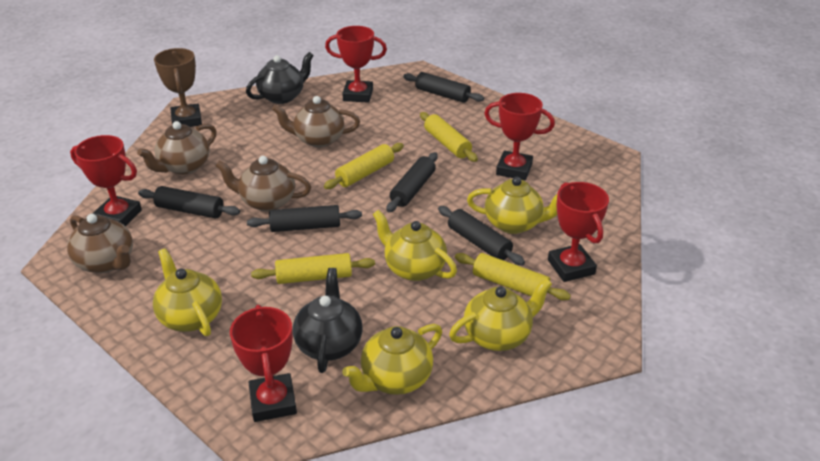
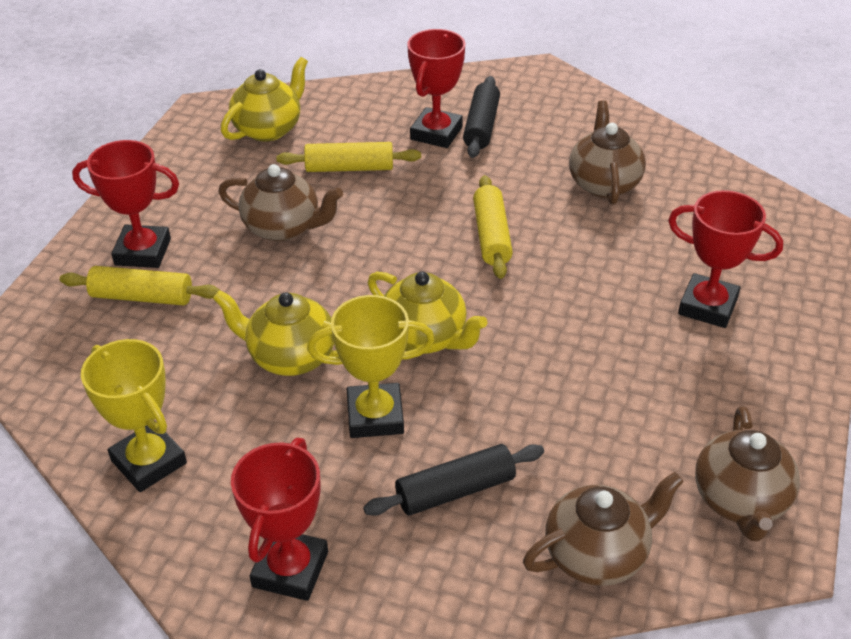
black rolling pin: [138,186,240,218] [247,205,362,232] [386,152,438,212] [403,72,484,103] [438,206,525,266] = 5 -> [363,444,544,516] [463,76,500,158] = 2
black teapot: [246,52,314,104] [293,268,363,373] = 2 -> none = 0
brown trophy: [154,48,202,127] = 1 -> none = 0
red trophy: [70,135,142,226] [230,305,297,422] [325,26,387,103] [484,93,555,180] [548,182,609,282] = 5 -> [72,140,179,268] [231,438,328,601] [407,29,465,148] [668,190,783,328] = 4
yellow rolling pin: [251,253,375,284] [324,143,404,189] [420,112,478,162] [455,253,571,300] = 4 -> [60,266,220,306] [276,142,421,172] [473,175,513,279] = 3
yellow teapot: [153,248,222,336] [342,324,442,395] [373,210,457,281] [449,278,552,351] [467,177,557,234] = 5 -> [213,290,339,376] [221,57,308,142] [368,271,488,354] = 3
yellow trophy: none = 0 -> [81,339,187,492] [307,295,435,438] = 2

